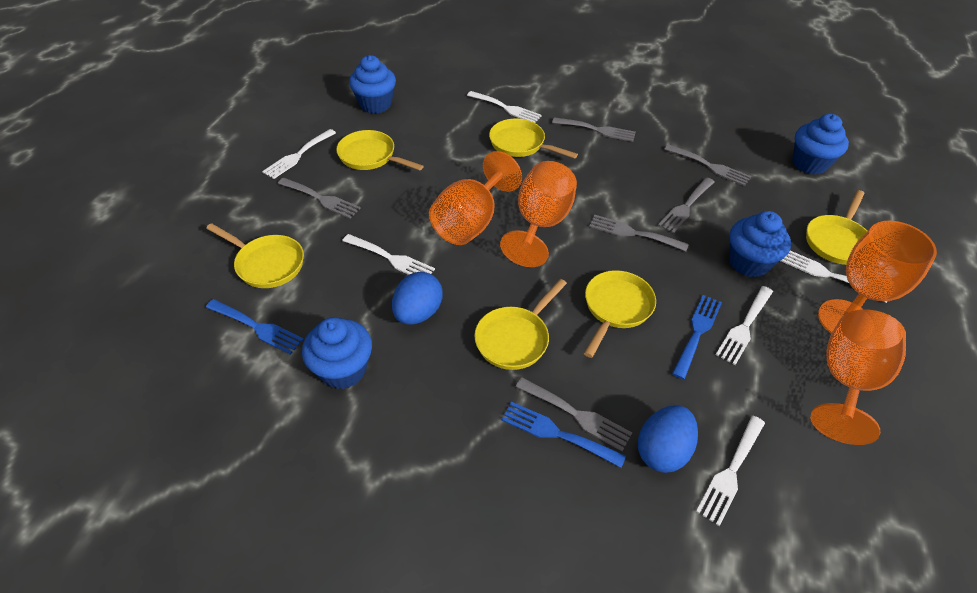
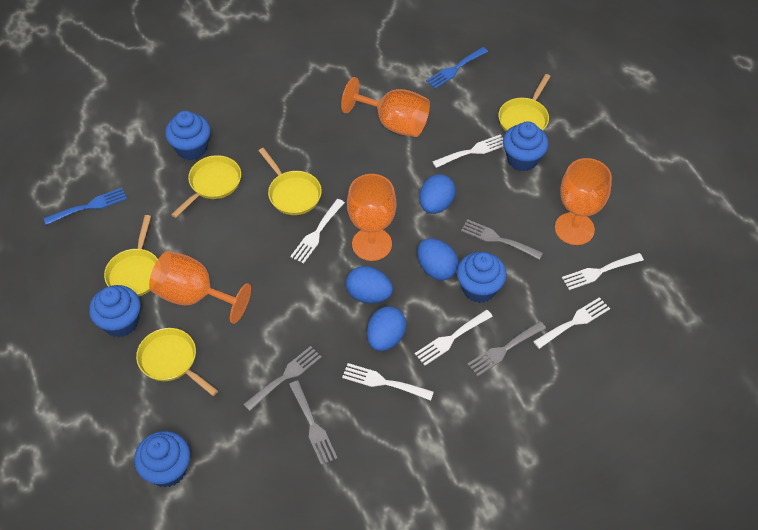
blue cupcake: [302,317,372,389] [349,55,396,114] [729,211,791,277] [792,114,849,175] = 4 -> [89,285,141,337] [134,431,190,487] [165,111,211,160] [457,252,507,303] [503,121,549,171] = 5
blue egg: [392,272,443,325] [638,405,698,473] = 2 -> [346,266,393,304] [367,306,406,351] [417,238,459,280] [419,174,456,214] = 4
blue fork: [205,299,304,355] [502,402,626,468] [672,295,722,380] = 3 -> [43,188,127,225] [426,47,488,89] = 2
grey fork: [278,178,361,219] [516,377,632,451] [552,117,636,142] [589,215,689,251] [658,178,715,234] [664,144,751,186] = 6 -> [243,346,322,411] [289,380,337,465] [461,219,543,260] [467,321,546,376] = 4
yellow pan: [206,223,304,288] [336,130,424,171] [475,279,567,370] [489,119,578,159] [584,270,656,358] [806,190,867,265] = 6 -> [104,215,158,297] [136,328,218,396] [171,155,241,218] [259,148,322,215] [498,74,551,132] = 5

